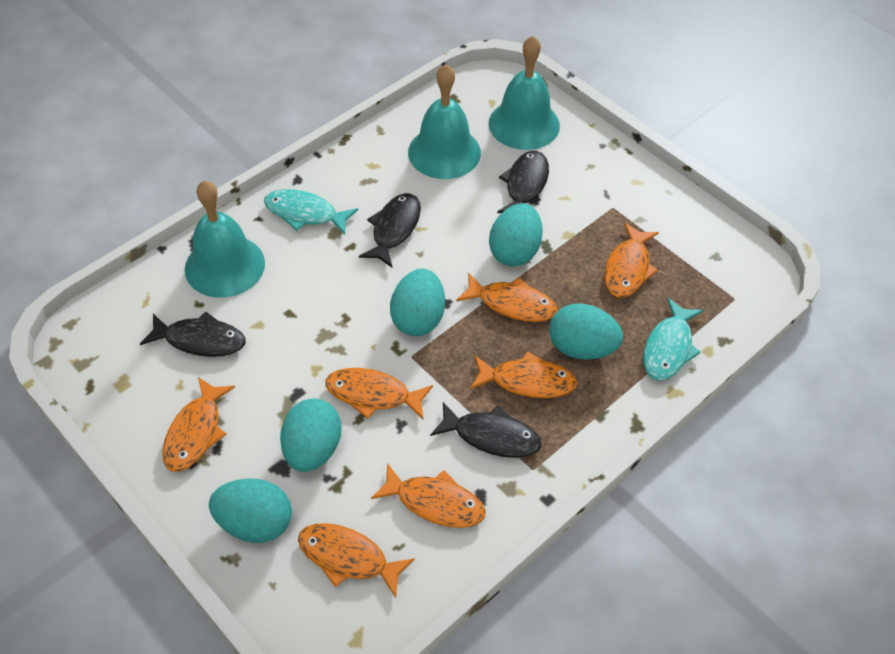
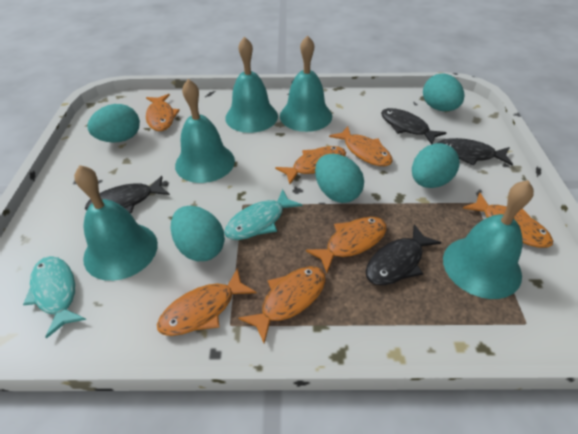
turquoise bell: [185,180,265,298] [408,64,481,179] [489,36,560,150] = 3 -> [74,165,158,281] [175,79,235,183] [225,36,278,133] [280,35,332,132] [443,180,534,299] = 5

